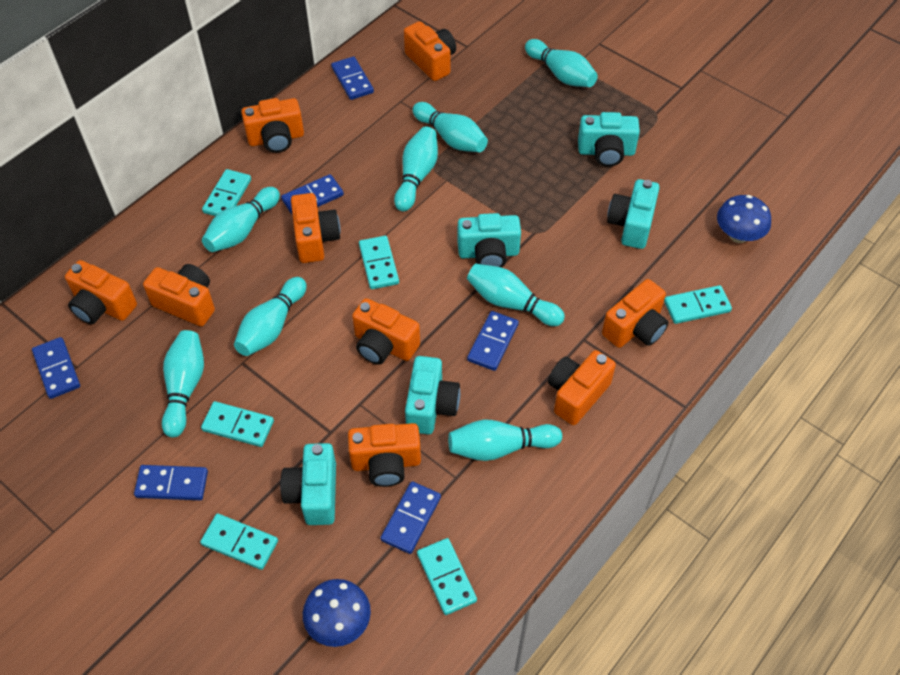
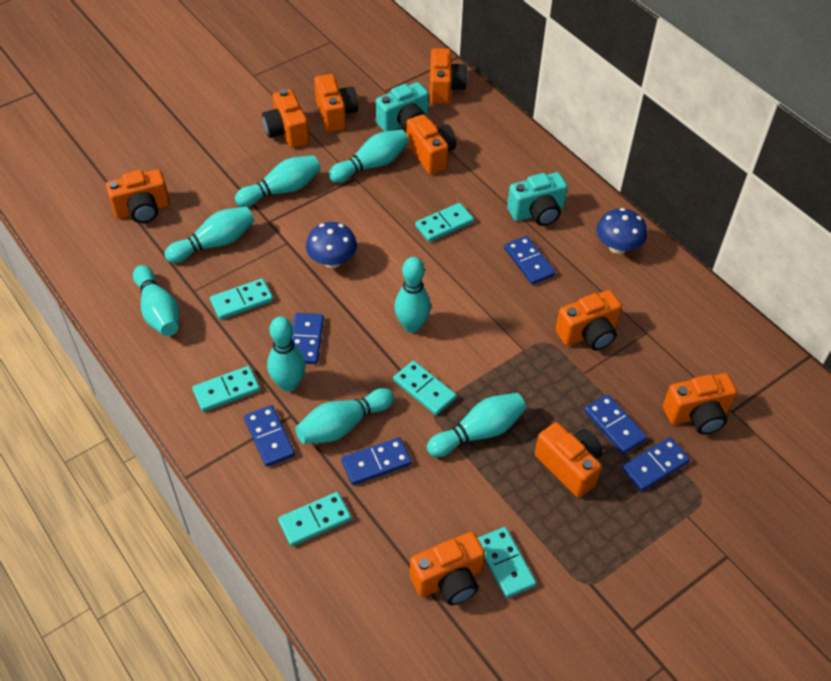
turquoise camera: [280,443,336,525] [405,356,460,434] [457,213,521,268] [578,112,640,167] [607,179,660,249] = 5 -> [376,82,429,132] [507,172,568,226] = 2

